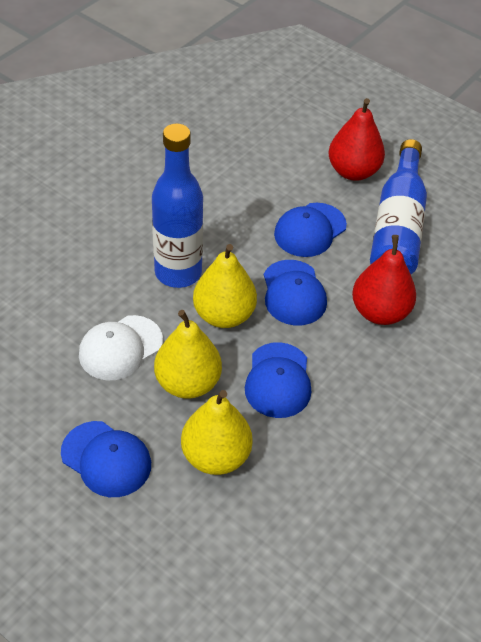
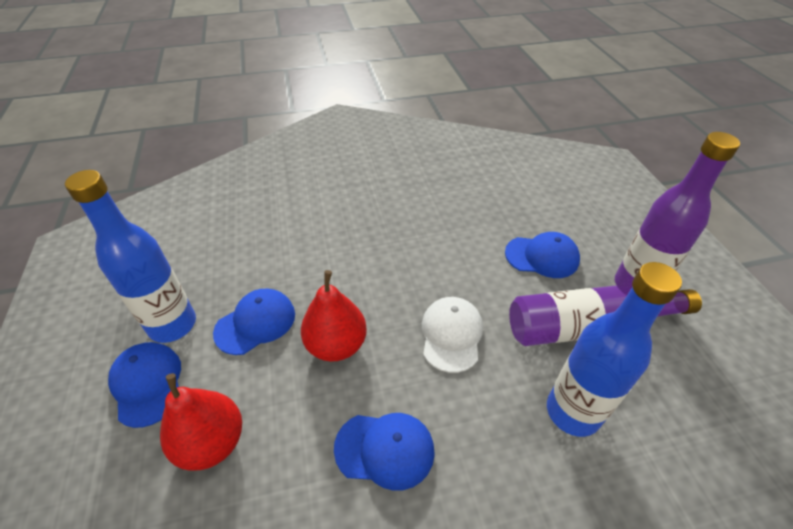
purple bottle: none = 0 -> [509,285,702,346] [615,132,740,288] = 2
yellow pear: [154,310,222,399] [181,390,253,475] [193,244,257,328] = 3 -> none = 0

